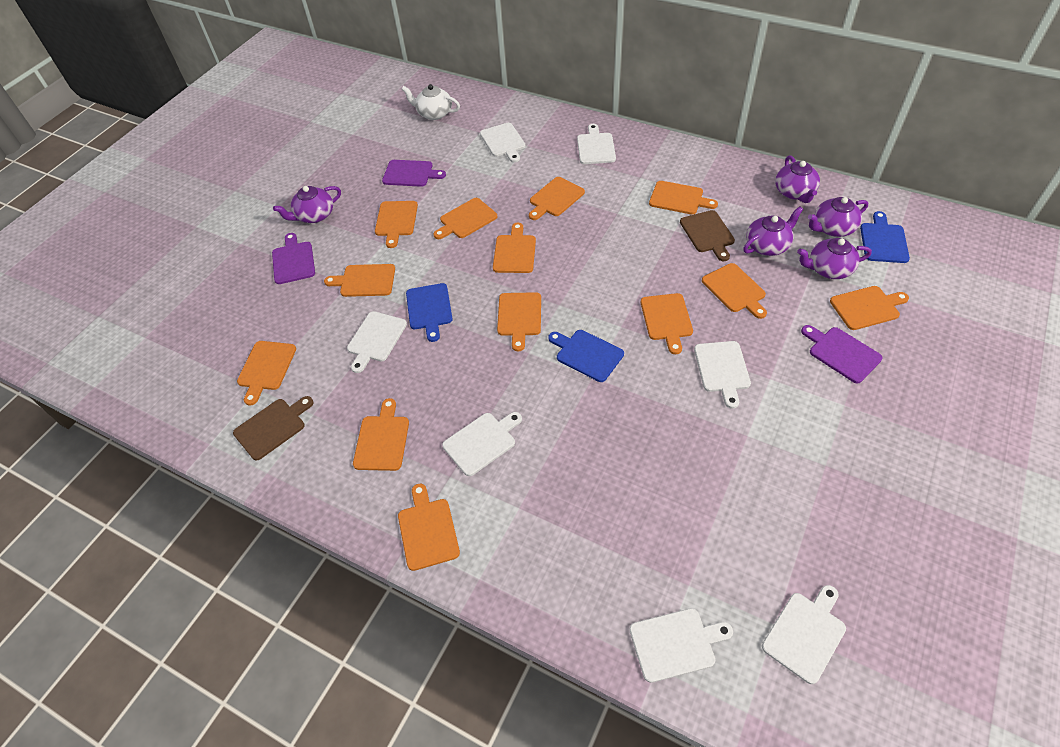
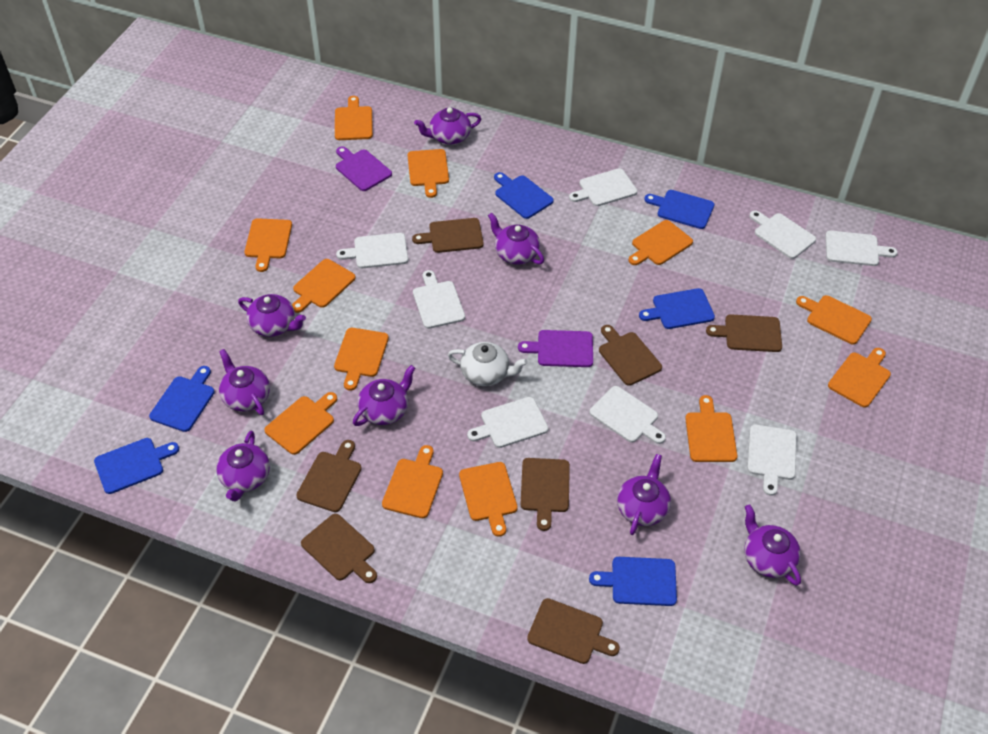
blue cutting board: [406,283,453,342] [548,330,624,382] [860,211,910,263] = 3 -> [94,438,179,494] [149,366,215,432] [494,172,554,219] [589,557,677,606] [639,288,715,329] [644,190,714,229] = 6
brown cutting board: [233,396,313,461] [680,210,735,261] = 2 -> [296,440,362,512] [301,514,377,583] [412,218,484,253] [520,458,570,531] [527,598,620,664] [599,325,662,386] [706,314,782,352] = 7
orange cutting board: [237,341,296,405] [324,264,395,297] [353,398,409,471] [375,201,418,248] [398,484,460,571] [433,198,498,239] [493,223,536,273] [497,292,541,351] [529,177,585,220] [641,293,693,354] [649,181,718,215] [702,263,767,319] [830,286,909,330] = 13 -> [244,218,292,272] [264,392,337,455] [292,259,356,313] [334,328,389,391] [335,96,373,140] [382,445,443,518] [408,149,449,198] [459,462,517,537] [628,220,693,265] [685,395,738,462] [796,295,872,345] [828,348,891,408] = 12
purple cutting board: [272,233,315,284] [382,160,446,187] [801,325,883,383] = 3 -> [336,146,392,191] [518,330,593,367] = 2
purple teapot: [273,186,341,223] [743,206,803,256] [775,155,820,203] [797,238,872,279] [808,197,868,237] = 5 -> [216,431,270,501] [219,349,270,415] [238,294,306,337] [353,365,415,426] [414,107,481,144] [488,213,544,264] [617,454,671,535] [744,504,801,586] = 8
white cutting board: [347,311,407,373] [442,412,522,476] [480,123,525,162] [577,124,616,164] [630,608,733,683] [694,341,751,409] [762,585,846,684] = 7 -> [336,233,408,268] [413,270,465,329] [467,397,548,448] [569,168,637,206] [589,386,666,444] [747,425,797,496] [749,210,816,259] [825,231,898,266] = 8

